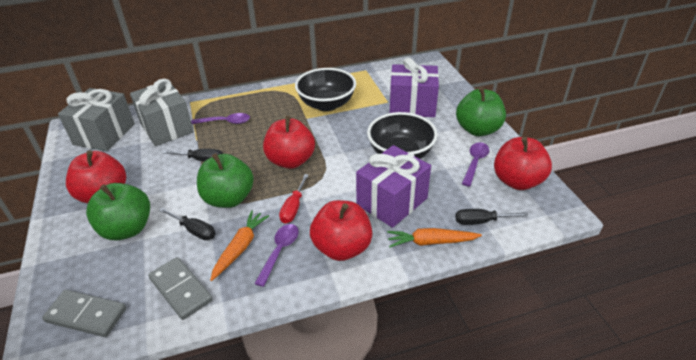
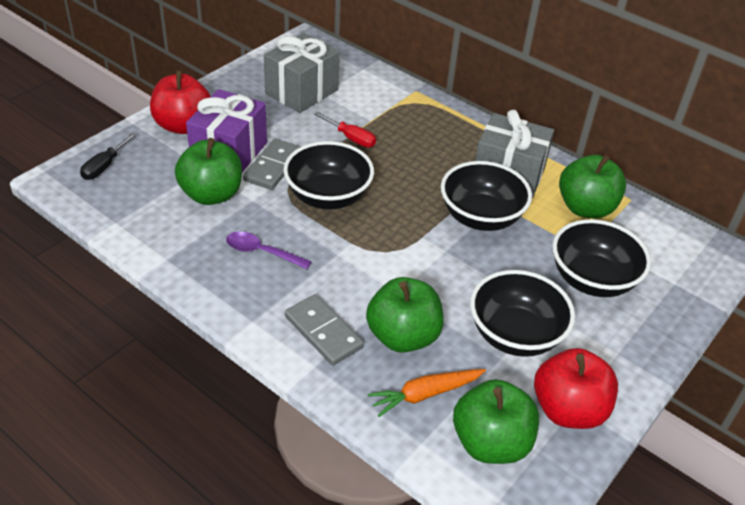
black bowl: [295,68,356,111] [367,112,438,159] = 2 -> [283,141,374,209] [441,161,532,231] [470,270,575,357] [552,219,651,297] = 4
black screwdriver: [159,208,216,240] [162,149,223,162] [455,209,528,225] = 3 -> [80,132,137,180] = 1
green apple: [86,183,150,240] [197,153,254,208] [456,87,506,136] = 3 -> [175,138,242,205] [366,277,444,353] [453,379,539,464] [559,155,626,218] = 4
orange carrot: [210,210,269,281] [387,228,482,247] = 2 -> [368,369,486,417] = 1
purple gift: [356,145,431,228] [390,58,439,117] = 2 -> [186,89,267,172] = 1
purple spoon: [191,113,250,124] [254,224,299,287] [462,142,489,187] = 3 -> [226,231,312,269] = 1
red apple: [66,150,126,203] [263,116,315,169] [310,200,372,261] [494,137,552,190] = 4 -> [150,70,211,134] [534,348,618,429] = 2

